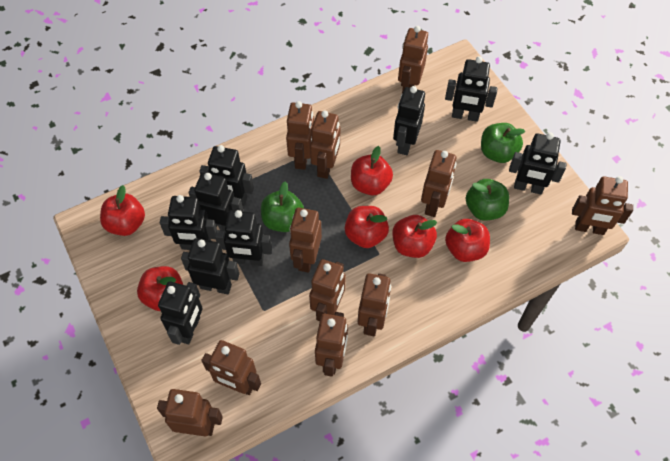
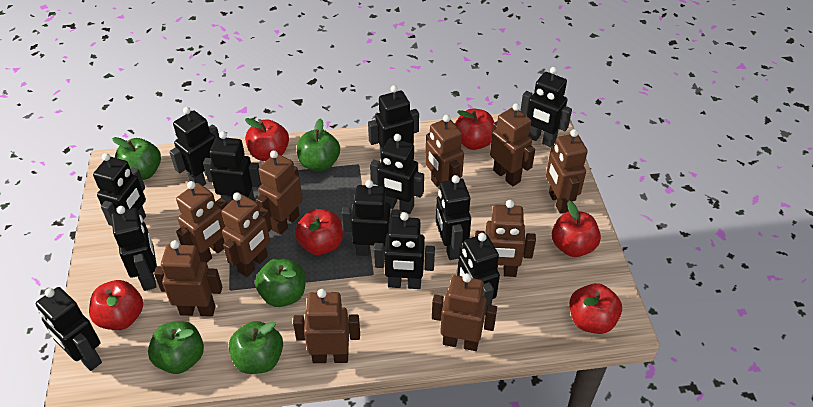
black robot: [158,281,203,345] [160,195,217,250] [181,238,239,294] [188,173,243,231] [199,145,254,206] [215,210,272,266] [393,86,425,155] [445,56,498,122] [509,132,567,194] = 9 -> [36,287,102,371] [93,153,146,226] [111,206,157,291] [169,107,219,186] [203,131,262,205] [342,180,401,256] [368,85,419,159] [370,134,424,214] [374,212,435,289] [436,175,471,260] [457,233,500,315] [520,67,572,147] = 12
brown robot: [157,389,223,436] [201,340,261,395] [286,101,314,170] [289,207,322,273] [309,259,346,321] [310,111,340,179] [315,312,348,377] [358,273,391,336] [398,26,428,93] [421,150,456,217] [572,176,633,235] = 11 -> [154,240,222,317] [176,181,227,263] [221,192,272,277] [256,150,303,235] [293,289,360,363] [426,115,464,187] [432,273,497,351] [475,200,536,277] [490,103,535,186] [546,129,588,214] = 10
green apple: [261,181,304,232] [466,179,509,221] [481,123,525,163] = 3 -> [112,137,161,180] [148,321,204,374] [229,321,283,374] [255,258,306,307] [297,118,340,171] = 5

